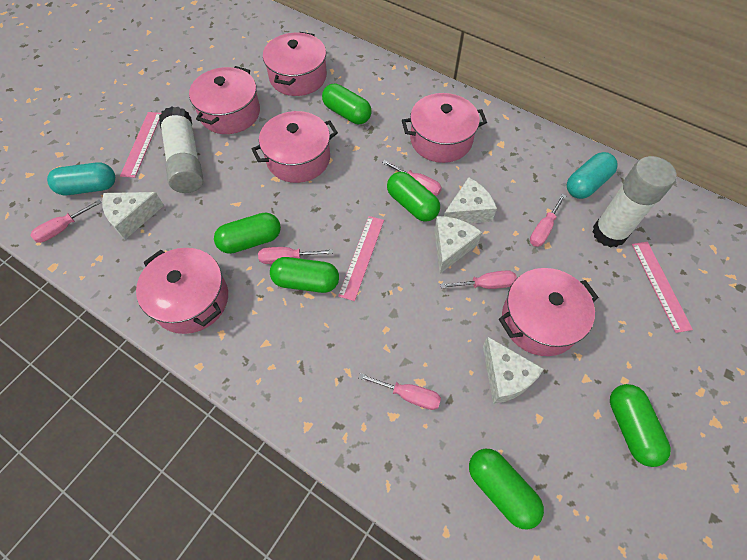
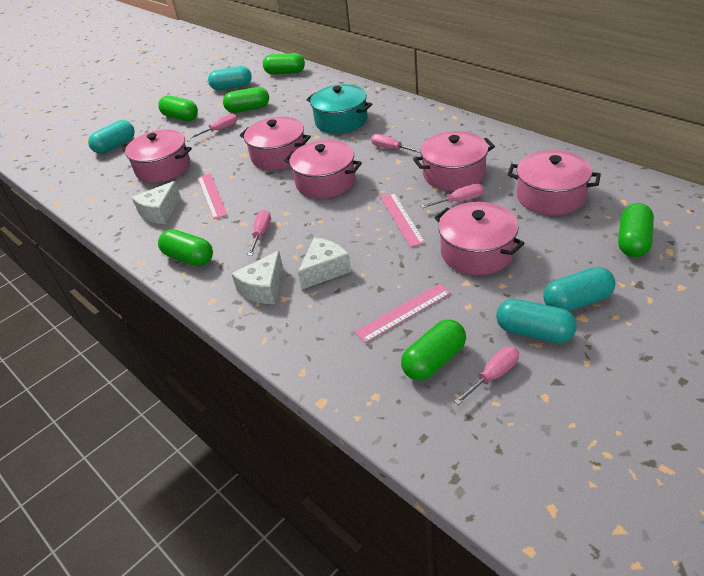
pink screwdriver: [30,199,102,243] [258,247,333,264] [358,373,441,410] [382,160,442,196] [440,270,517,289] [530,194,566,247] = 6 -> [189,114,237,138] [248,210,271,256] [371,134,420,153] [421,183,484,208] [454,347,519,405] = 5
turquoise capsule: [47,162,115,195] [567,152,618,199] = 2 -> [88,120,135,154] [208,66,252,90] [496,299,577,343] [543,267,615,311] = 4
turquoise pot: none = 0 -> [306,84,372,134] = 1
white cheese: [102,192,164,239] [434,216,482,274] [444,177,497,223] [483,337,544,404] = 4 -> [132,181,181,224] [231,251,283,304] [298,237,351,289] = 3
white glue stick: [159,107,203,193] [592,156,676,248] = 2 -> none = 0

